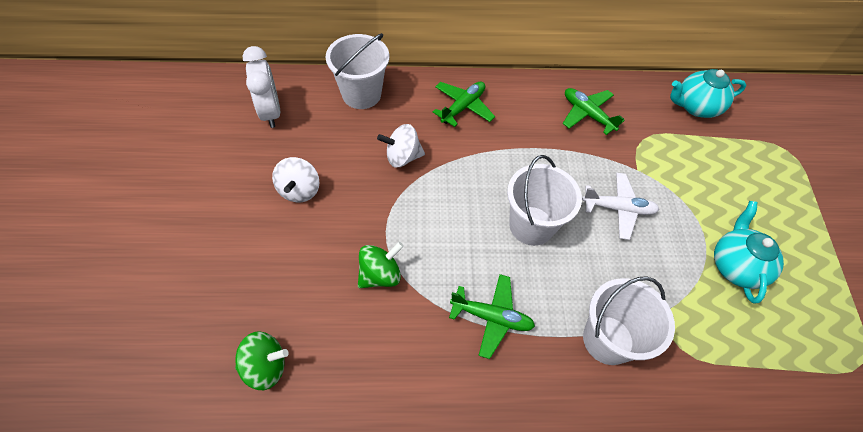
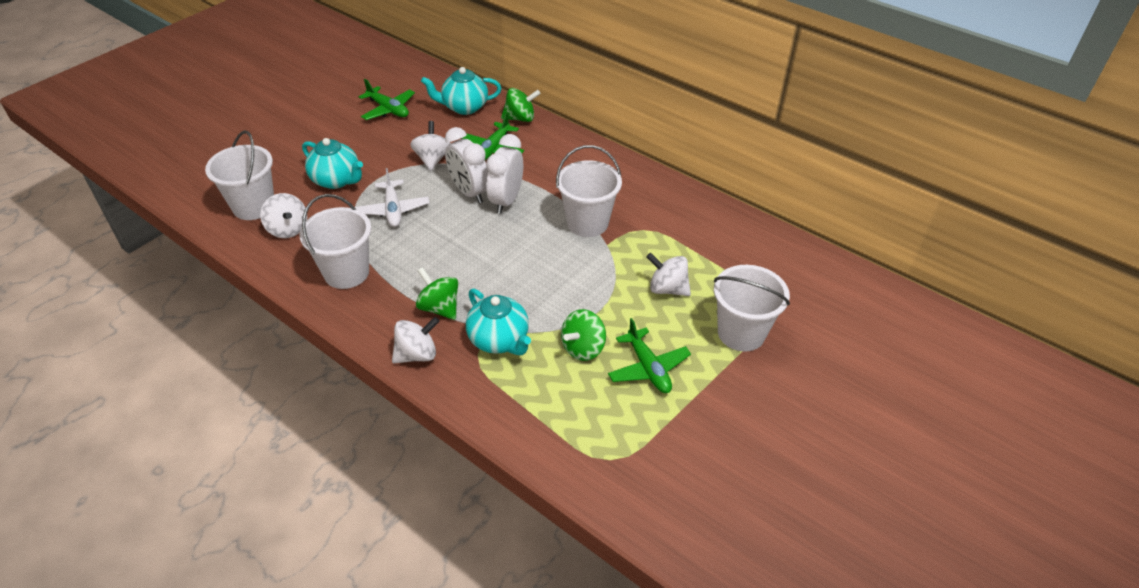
green spinning top: [235,331,289,390] [358,242,404,288] = 2 -> [416,267,458,320] [501,88,541,122] [561,309,606,361] = 3
turquoise teapot: [670,69,746,118] [714,201,784,304] = 2 -> [302,138,363,189] [421,67,502,115] [466,288,531,355] = 3
white bucket: [326,33,389,109] [507,155,582,246] [583,276,675,365] = 3 -> [205,130,274,220] [299,194,371,289] [556,145,622,237] [714,265,790,352] = 4
white clock: [243,46,280,128] = 1 -> [445,127,488,203] [486,134,523,214] = 2
white spinning top: [272,157,320,202] [377,124,425,167] = 2 -> [260,193,307,238] [392,317,440,364] [410,121,451,171] [646,253,691,296] = 4

